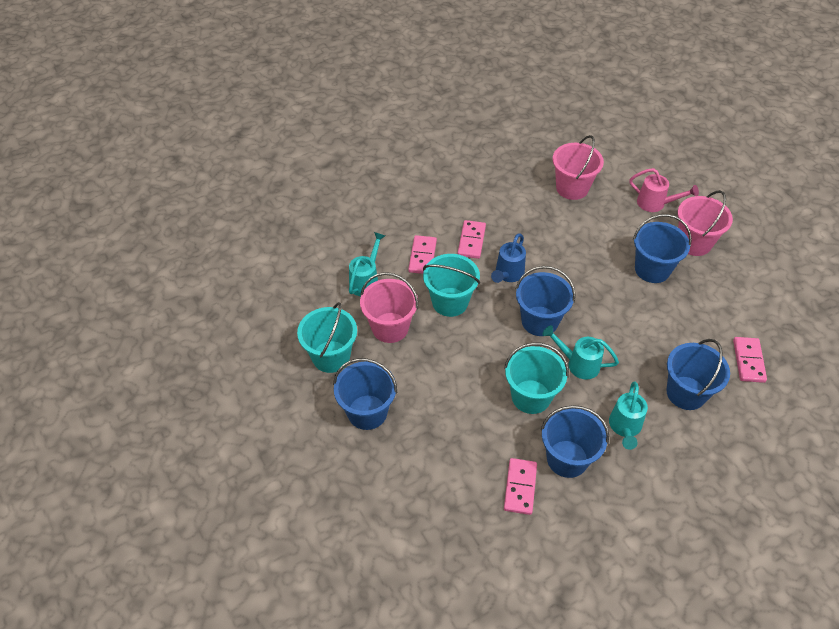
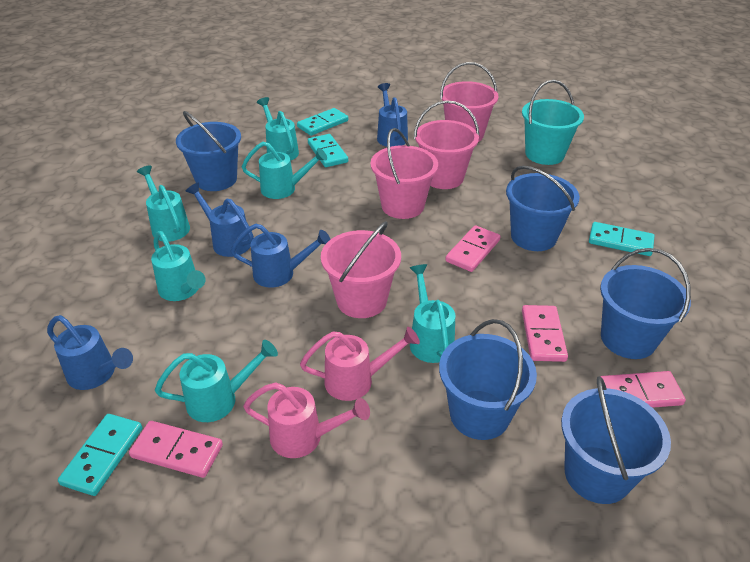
blue watering can: [491,233,526,283] = 1 -> [47,315,133,390] [186,182,254,257] [231,224,331,288] [377,83,408,147] = 4
pink bucket: [360,272,418,343] [553,135,604,200] [678,190,733,256] = 3 -> [321,221,401,318] [370,128,438,219] [414,100,480,189] [440,62,499,142] = 4
pink watering can: [629,168,699,212] = 1 -> [243,382,370,458] [300,327,420,401] = 2
turquoise bucket: [297,302,357,373] [423,254,480,317] [504,343,569,414] = 3 -> [522,80,584,165] = 1
turquoise domino: none = 0 -> [58,414,142,496] [297,108,348,136] [308,134,348,167] [589,222,654,256] = 4
turquoise watering can: [349,232,385,296] [542,325,619,379] [609,381,648,450] = 3 -> [137,166,190,242] [151,231,206,301] [155,340,278,422] [242,142,327,199] [257,97,299,161] [410,264,455,363] = 6

